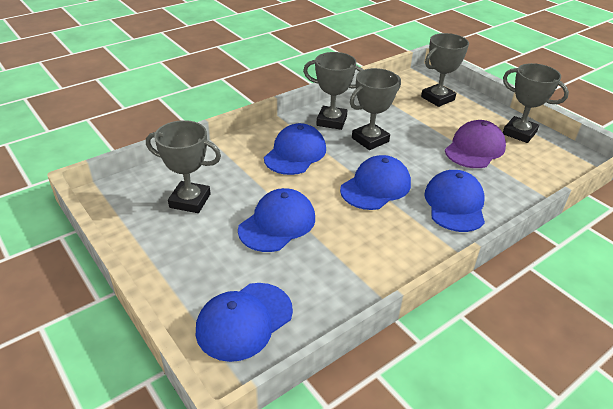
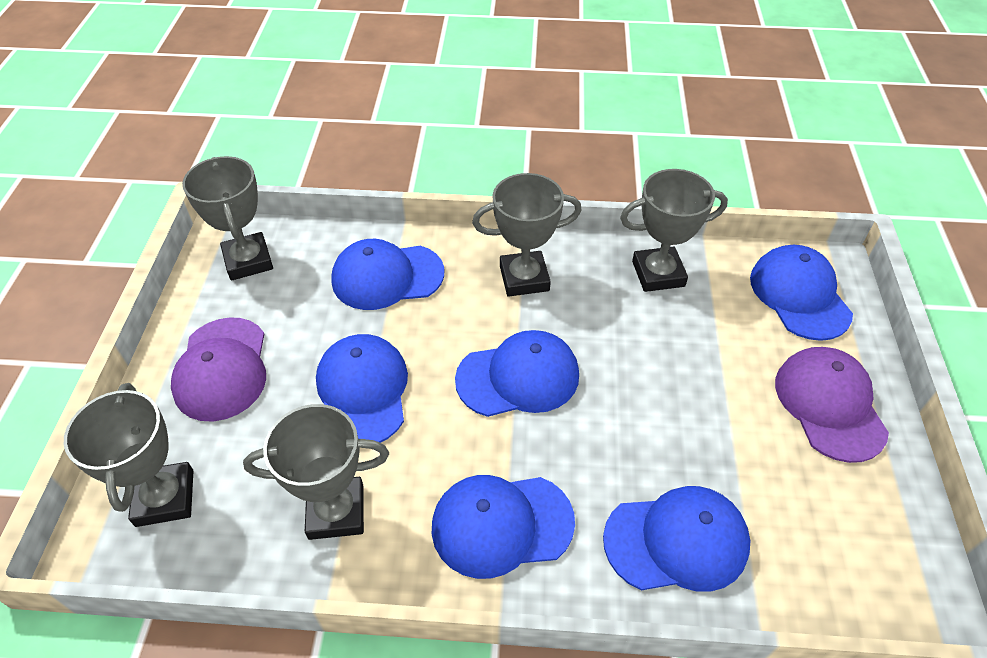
blue cap: [196,283,293,362] [238,188,315,252] [264,123,326,175] [340,155,411,210] [424,170,485,232] = 5 -> [316,334,408,443] [331,239,444,310] [432,475,575,579] [455,330,579,417] [603,486,750,592] [750,245,853,341] = 6
purple cap: [445,120,506,168] = 1 -> [171,317,266,421] [775,347,889,463] = 2

